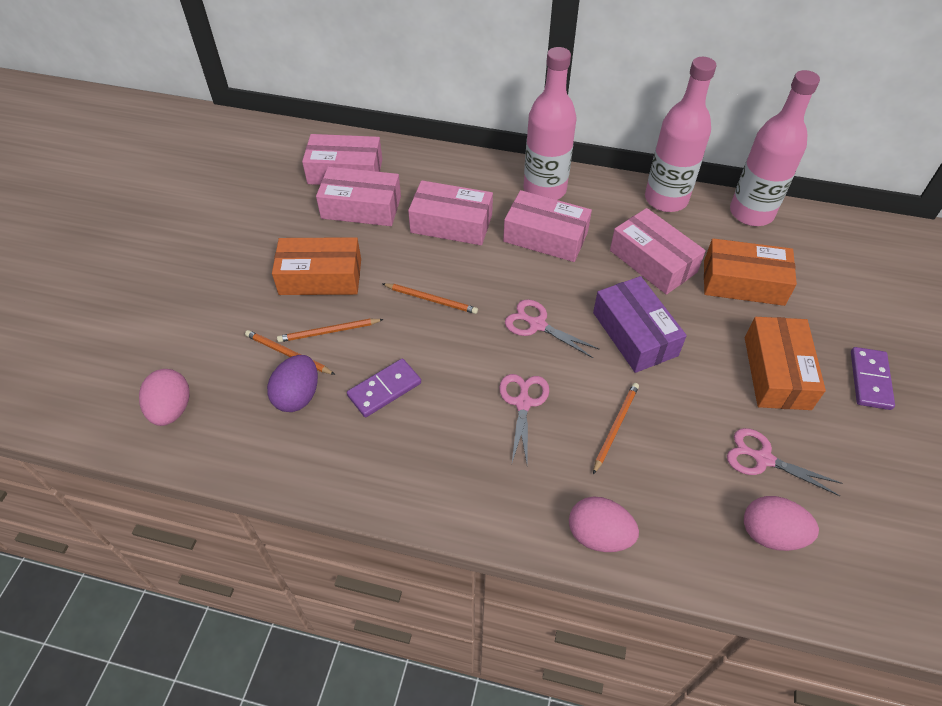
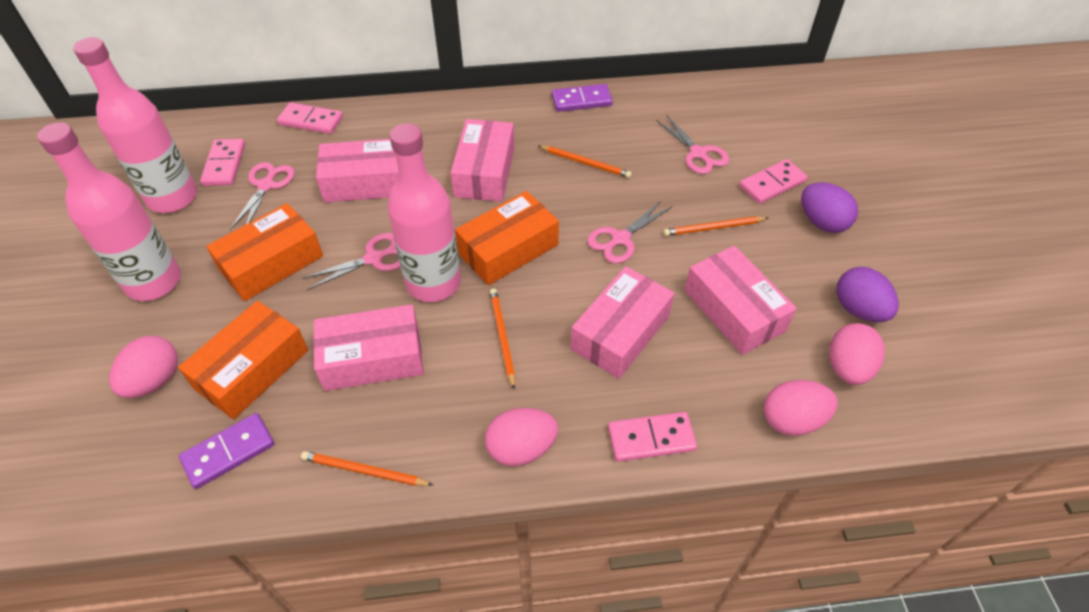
pink domino: none = 0 -> [200,139,245,186] [277,102,343,134] [608,412,697,462] [739,159,808,204] = 4
pink egg: [139,369,190,426] [569,496,639,552] [744,496,819,551] = 3 -> [109,336,178,398] [485,408,558,466] [764,380,838,436] [829,323,885,385] = 4
pink scissors: [499,374,549,463] [505,299,600,358] [727,428,843,496] = 3 -> [229,162,295,230] [302,233,401,290] [587,200,672,263] [656,115,729,174] = 4
purple box: [593,276,687,373] = 1 -> none = 0
purple egg: [267,355,318,412] = 1 -> [801,182,858,233] [836,267,899,322] = 2

